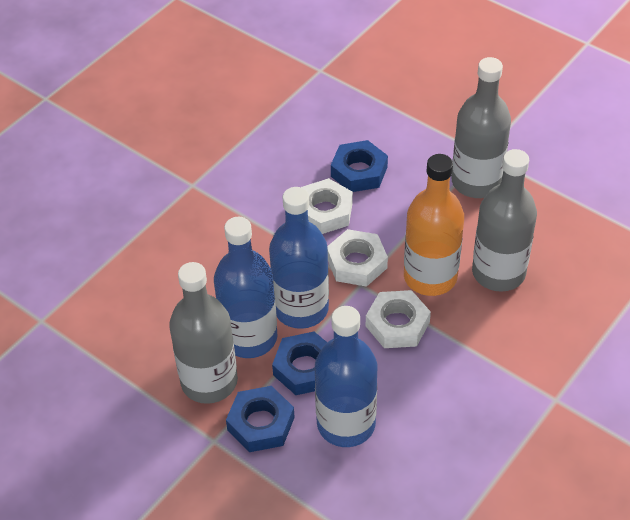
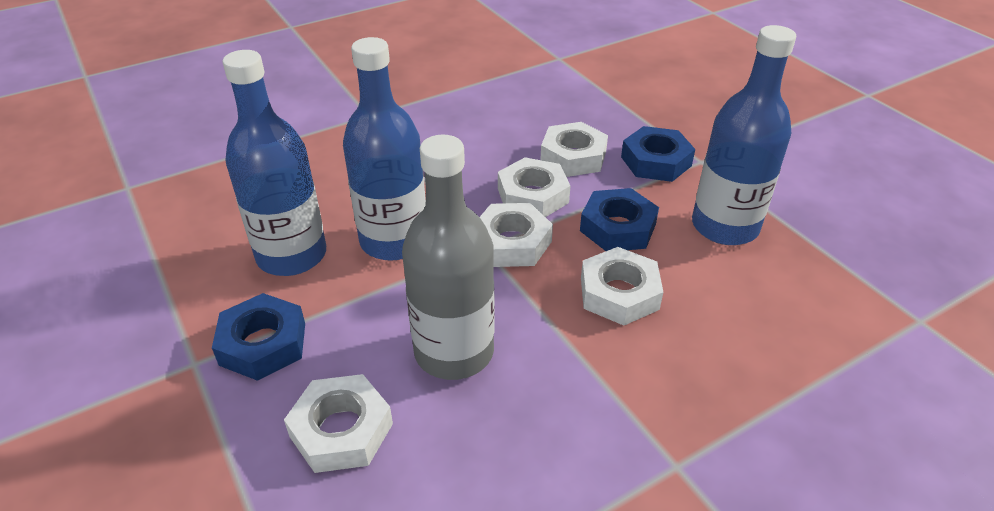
grey bottle: [169,262,238,404] [452,57,511,198] [472,149,537,292] = 3 -> [402,135,494,380] = 1
orange bottle: [404,154,464,296] = 1 -> none = 0
white nut: [301,178,353,234] [327,229,388,287] [366,290,431,348] = 3 -> [284,374,393,473] [480,203,553,267] [498,157,570,217] [540,122,608,177] [581,247,663,325] = 5

